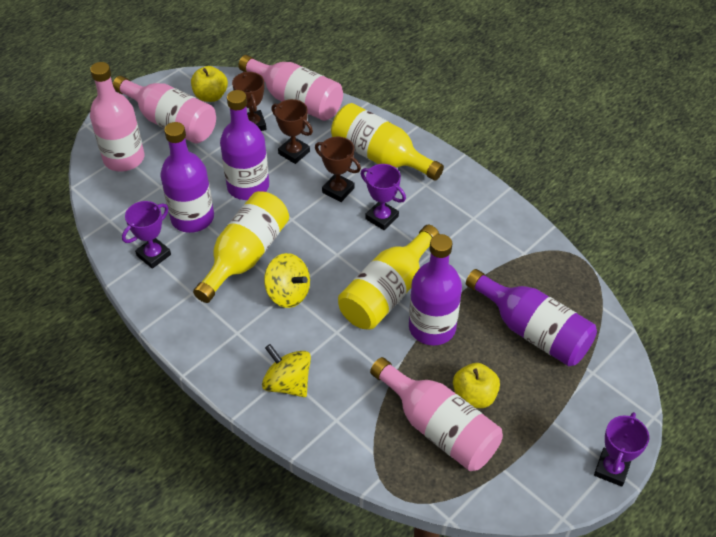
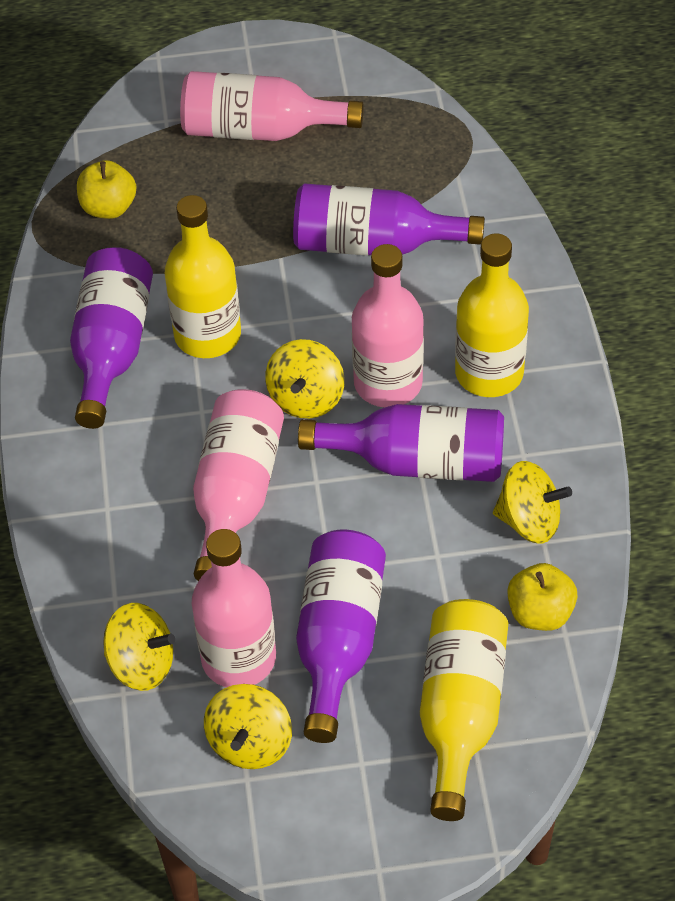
brown trophy: [232,71,266,131] [271,99,313,164] [315,137,361,202] = 3 -> none = 0
purple trophy: [122,201,171,269] [361,164,406,230] [594,412,649,487] = 3 -> none = 0
yellow spinning top: [262,344,311,397] [264,253,310,308] = 2 -> [103,603,175,691] [204,684,292,769] [265,339,345,419] [493,461,572,543] = 4

